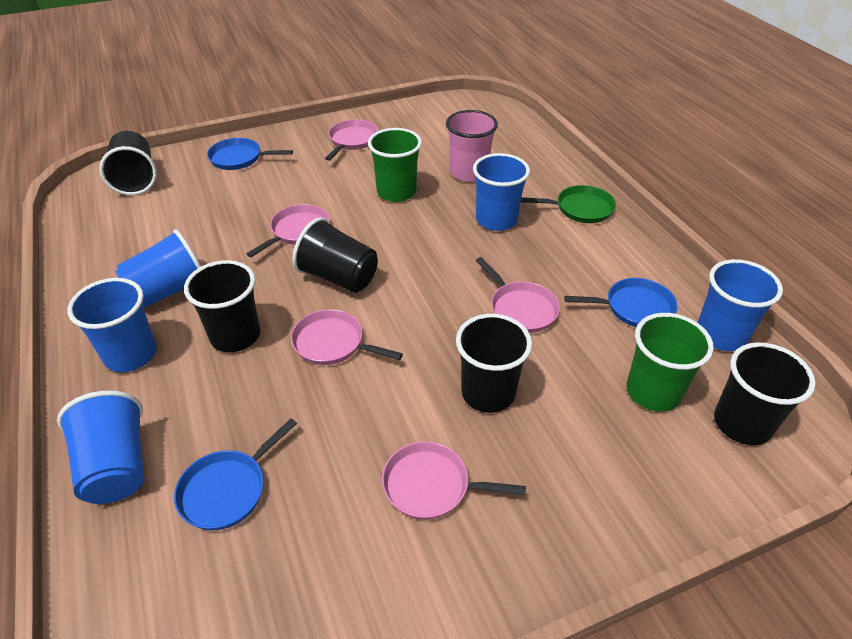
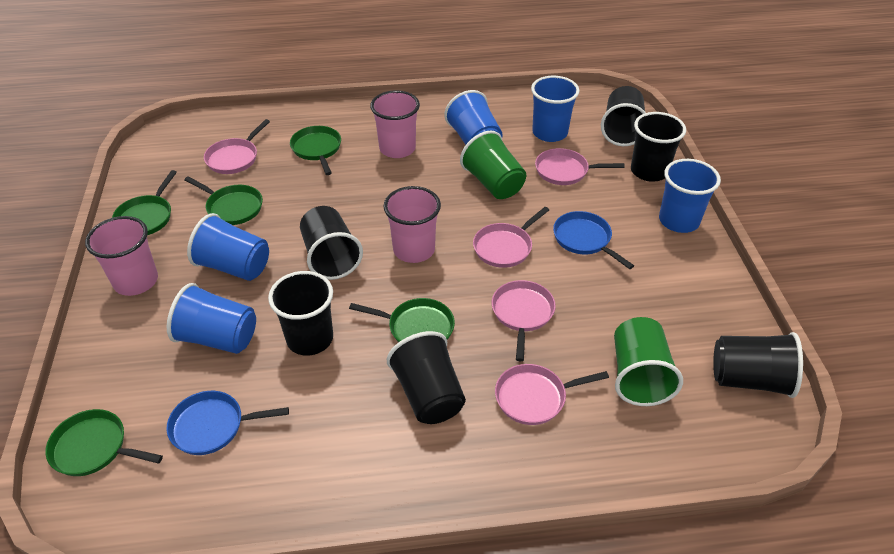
black cup: [99,131,157,195] [184,260,260,352] [292,217,378,293] [456,314,532,413] [714,342,816,445] = 5 -> [268,271,333,356] [300,206,363,280] [387,331,466,424] [601,86,646,146] [631,112,686,182] [713,332,803,398] = 6
blue pan: [174,418,297,530] [207,138,293,170] [564,278,678,327] = 3 -> [166,391,289,455] [553,211,634,269] = 2
green pan: [521,185,616,223] = 1 -> [45,409,163,476] [112,170,177,235] [184,176,263,225] [290,126,341,175] [349,298,455,342] = 5
pink cup: [446,110,498,182] = 1 -> [85,216,158,296] [370,90,420,158] [383,186,441,263] = 3

